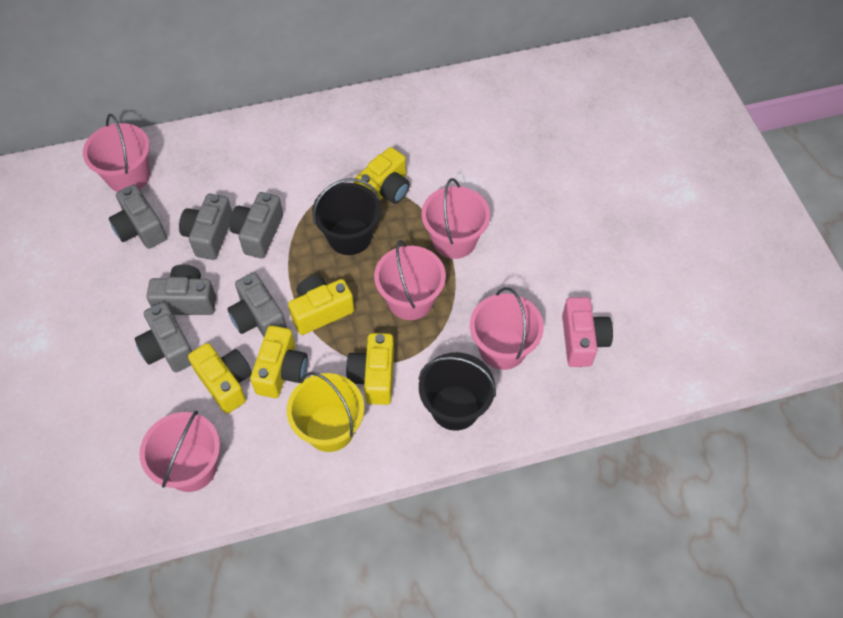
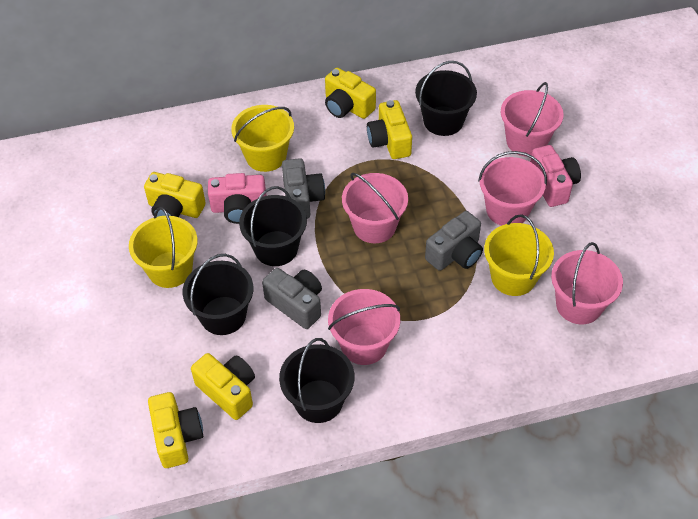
black bucket: [312,178,381,255] [418,352,496,431] = 2 -> [182,254,253,335] [239,186,307,266] [279,338,354,423] [415,61,477,136] = 4
grey camera: [109,185,167,249] [135,302,192,372] [146,264,216,315] [179,194,232,260] [227,272,287,337] [229,192,283,258] = 6 -> [262,268,322,329] [282,158,325,219] [425,211,483,271] = 3
pink camera: [562,297,613,367] = 1 -> [208,173,266,224] [530,145,581,207] = 2
yellow bucket: [287,372,364,452] = 1 -> [129,207,198,288] [231,105,294,172] [484,214,554,296] = 3

